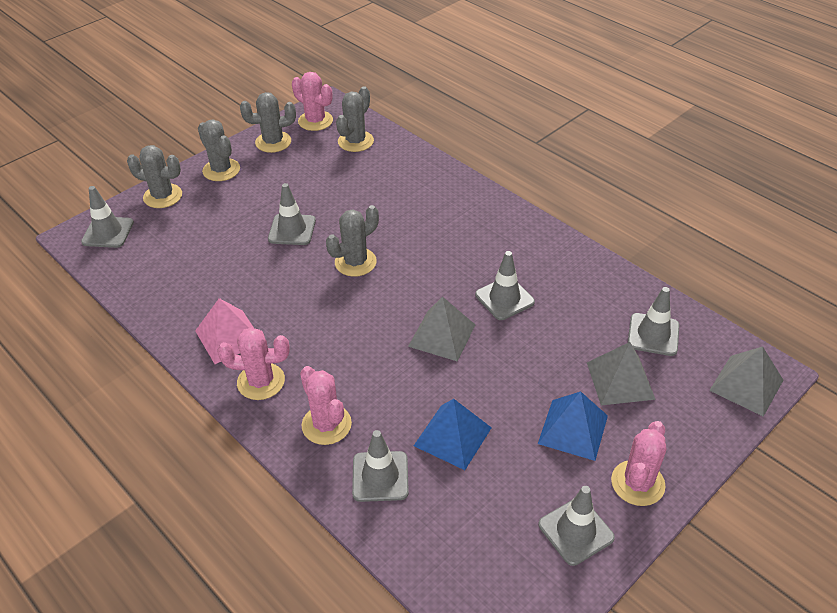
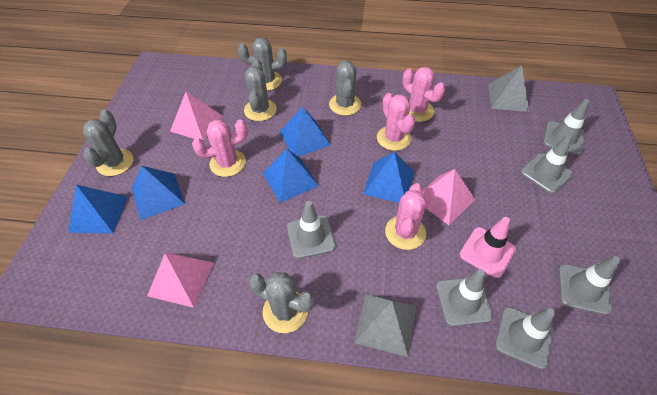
blue pyramid: [414,399,492,470] [538,391,608,461] = 2 -> [68,185,128,234] [132,166,185,220] [263,149,319,203] [280,107,331,157] [364,152,414,203] = 5
grey pyramid: [408,296,475,361] [587,342,656,405] [709,346,783,417] = 3 -> [354,294,416,357] [488,65,530,112] = 2
pink pyramid: [195,298,254,364] = 1 -> [147,253,214,308] [170,92,223,141] [422,169,475,225] = 3
pink traffic cone: none = 0 -> [460,217,516,278] = 1

